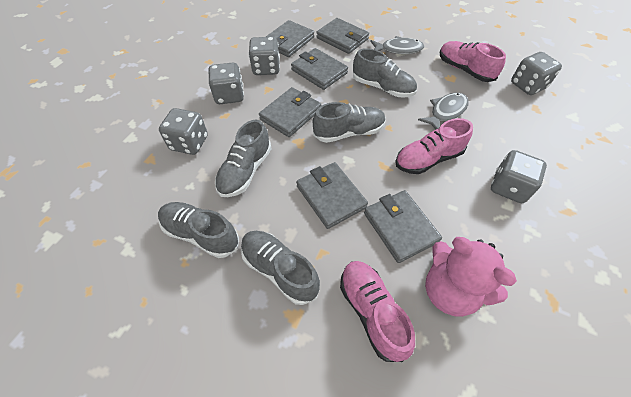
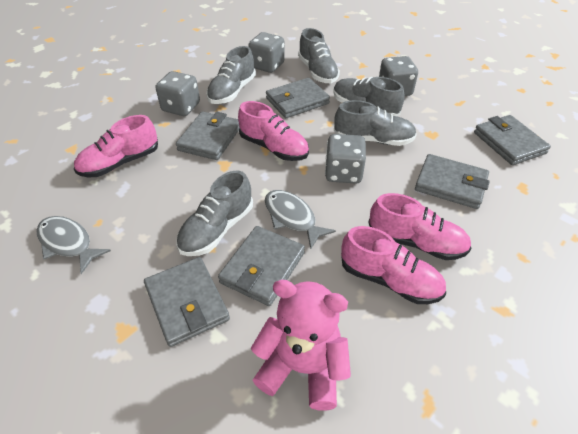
grey dice: [159,108,208,155] [209,63,244,104] [249,37,280,75] [491,150,547,203] [511,52,562,95] = 5 -> [156,71,200,116] [248,32,285,73] [325,134,366,184] [379,56,418,96] = 4
pink shoe: [340,261,415,362] [395,118,473,174] [440,41,506,82] = 3 -> [74,115,158,178] [238,101,309,161] [341,226,446,304] [368,193,471,260] = 4

